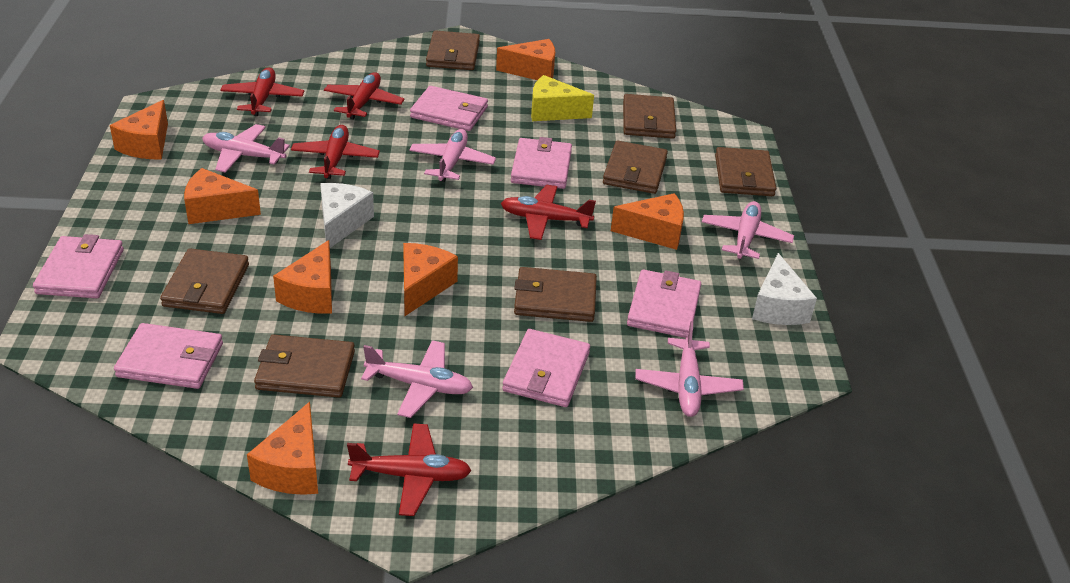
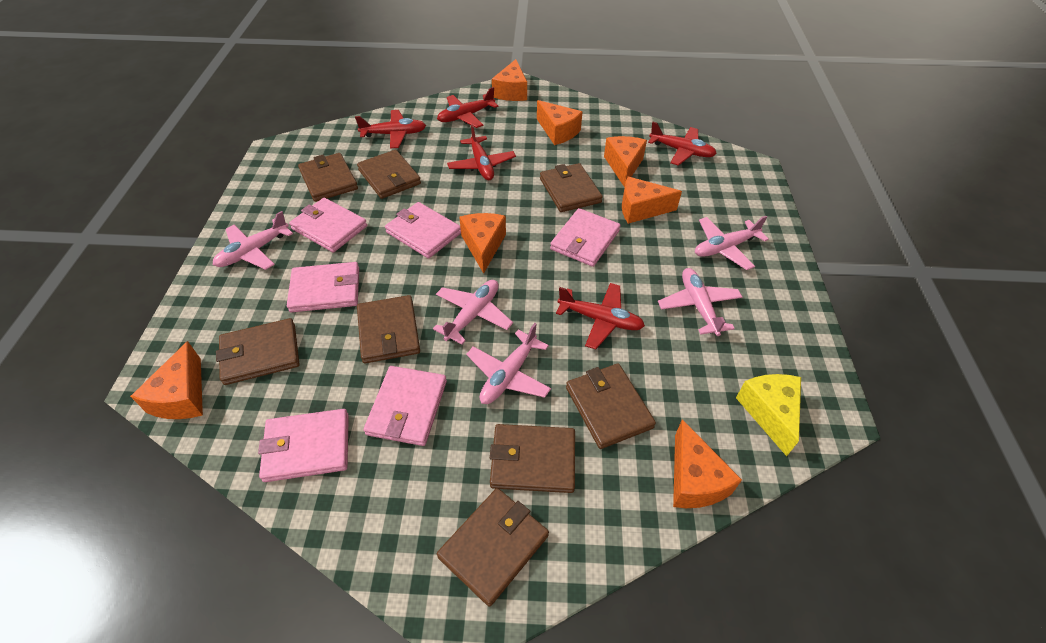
brown wallet: [160,248,249,314] [254,334,355,398] [426,30,480,70] [514,267,597,322] [603,141,668,194] [623,94,676,139] [715,147,776,196] = 7 -> [216,318,299,385] [298,153,358,202] [357,150,421,199] [357,295,420,363] [437,488,549,606] [490,424,575,493] [540,163,603,212] [566,364,656,449] = 8
white cheese: [320,183,374,248] [752,253,817,325] = 2 -> none = 0

